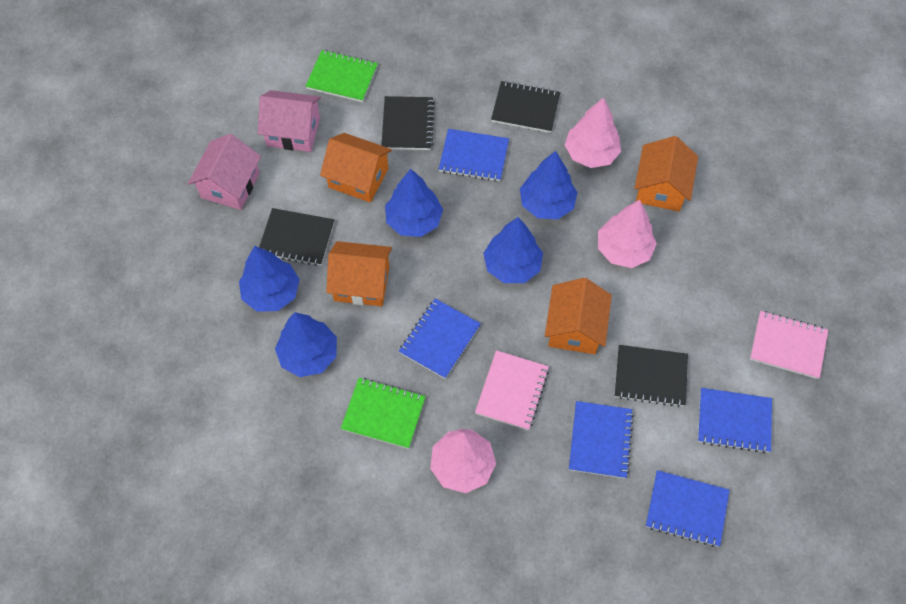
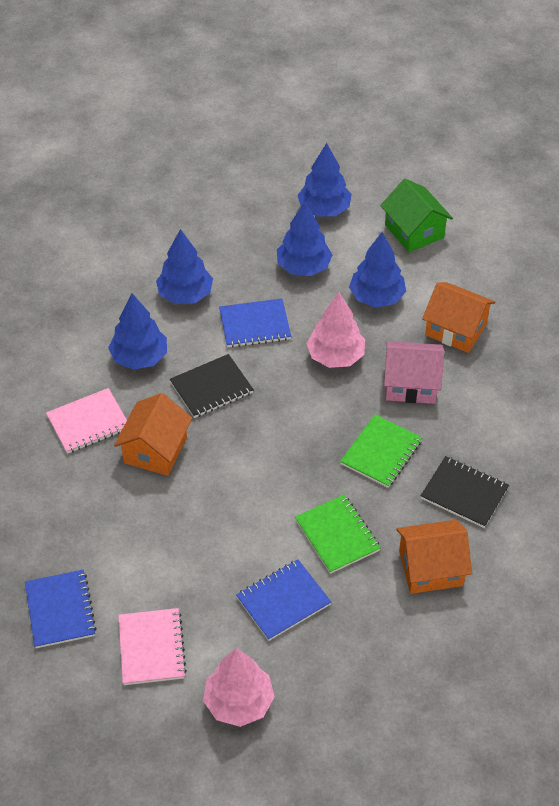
black notebook: [259,208,334,266] [381,96,435,150] [491,81,560,133] [615,345,688,407] = 4 -> [170,354,254,418] [421,456,509,528] = 2
blue notebook: [399,299,481,379] [439,129,509,181] [569,401,634,478] [646,470,730,547] [698,388,772,453] = 5 -> [25,570,97,648] [219,298,291,348] [236,559,331,641] = 3
green house: none = 0 -> [380,178,453,253] = 1
orange house: [320,133,392,203] [326,241,392,306] [545,278,612,354] [634,136,698,212] = 4 -> [114,393,192,476] [396,520,472,594] [422,282,495,353] = 3
pink house: [188,134,261,210] [258,90,321,152] = 2 -> [384,341,444,404] = 1
pink tree: [430,429,496,493] [565,97,621,168] [598,200,657,268] = 3 -> [203,648,275,727] [306,292,365,368] = 2

